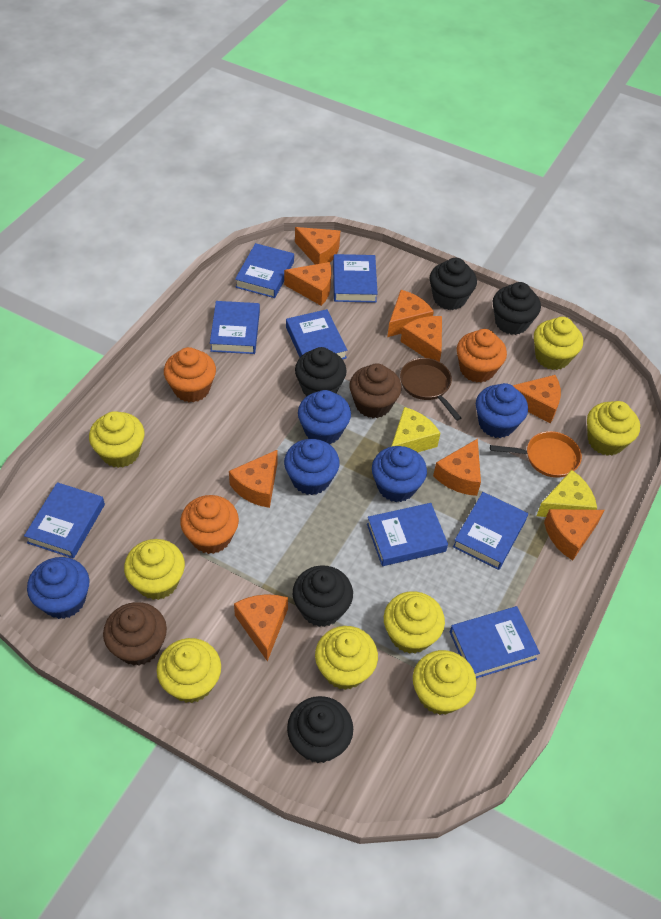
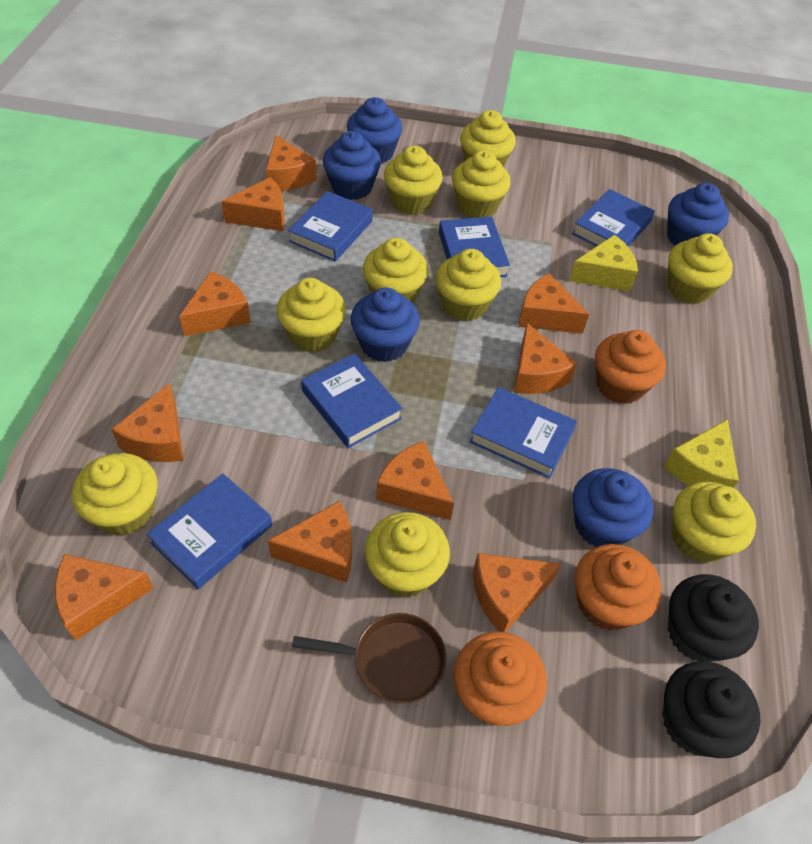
black cupcake: [287,696,353,763] [293,565,353,627] [295,347,347,397] [430,258,477,310] [493,282,541,335] = 5 -> [662,661,761,758] [668,574,759,662] = 2
blue book: [24,482,105,559] [210,301,260,354] [235,243,294,298] [286,309,347,359] [333,254,378,303] [367,503,448,566] [450,606,540,678] [453,492,528,570] = 8 -> [147,473,272,589] [288,191,373,262] [301,353,403,448] [439,216,510,277] [469,387,577,479] [572,189,655,247] = 6
brown cupcake: [103,602,167,666] [350,363,402,418] = 2 -> none = 0
orange cheese: [229,450,278,508] [234,594,288,662] [284,262,331,306] [295,227,340,264] [387,290,434,337] [400,316,442,362] [433,439,481,496] [512,375,561,423] [544,509,604,561] = 9 -> [55,554,154,640] [111,383,184,462] [179,271,251,336] [221,177,285,231] [266,135,317,191] [268,501,352,583] [376,441,454,520] [473,553,561,632] [514,323,577,394] [518,273,589,334] = 10
orange pan: [490,431,582,478] = 1 -> none = 0
yellow cupcake: [89,411,145,468] [124,539,185,600] [157,638,221,703] [315,626,378,690] [384,591,445,654] [413,650,476,715] [534,317,583,370] [587,401,640,456] = 8 -> [72,453,158,536] [277,278,346,352] [363,238,428,303] [365,512,450,598] [384,146,443,215] [435,249,501,322] [452,150,511,218] [460,110,516,168] [667,233,733,304] [672,482,756,563] = 10

